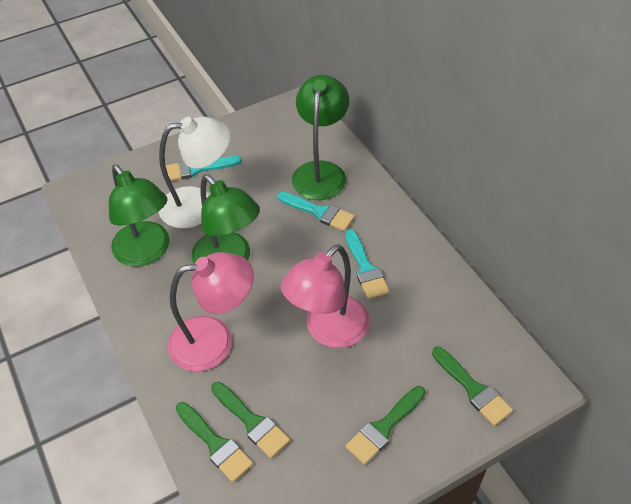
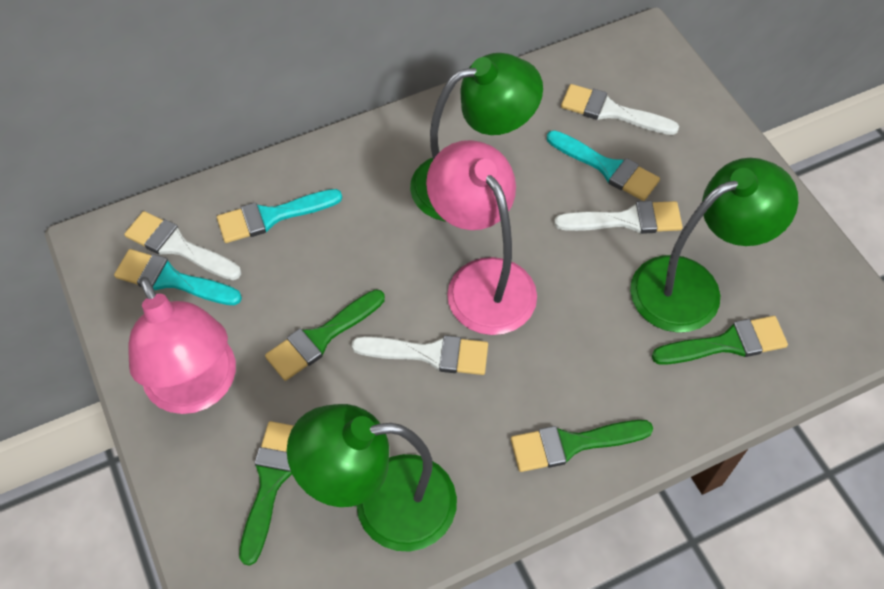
white brush: none = 0 -> [124,211,241,280] [351,335,488,375] [554,201,683,234] [561,84,679,135] = 4
white lamp: [158,117,231,228] = 1 -> none = 0

